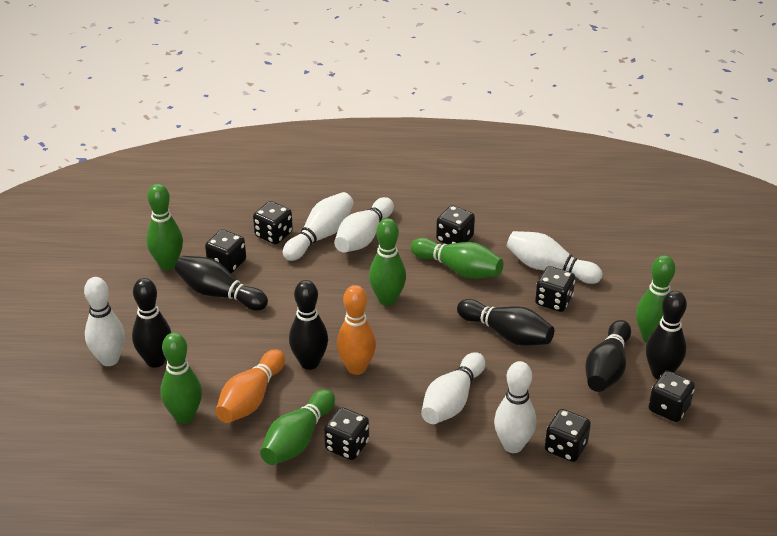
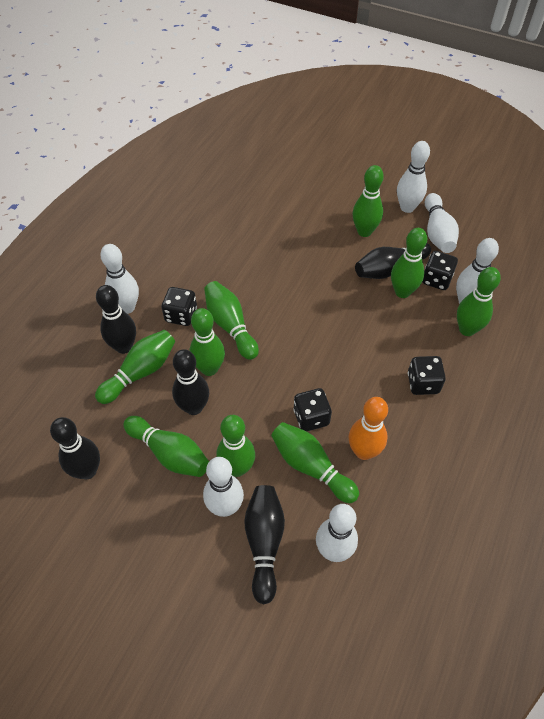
black bowling pin: [132,278,171,368] [175,256,268,311] [289,280,328,370] [457,299,554,346] [585,320,631,392] [646,291,687,379] = 6 -> [50,417,100,479] [96,285,136,354] [172,349,209,415] [244,485,285,604] [355,243,431,279] = 5
black dice: [205,229,246,273] [253,201,293,244] [324,407,369,460] [436,205,475,244] [535,266,575,312] [545,409,591,462] [648,371,695,422] = 7 -> [162,287,197,326] [293,388,332,431] [408,356,446,395] [422,251,458,290] = 4
green bowling pin: [146,184,183,270] [160,333,202,424] [260,389,335,465] [369,218,406,306] [411,238,503,279] [636,255,675,343] = 6 -> [95,330,175,404] [123,416,209,477] [189,308,225,376] [204,281,259,360] [216,415,255,477] [271,422,359,503] [352,165,384,237] [391,228,427,298] [457,267,501,336] = 9
orange bowling pin: [215,349,285,423] [337,285,376,375] = 2 -> [349,397,388,460] = 1

